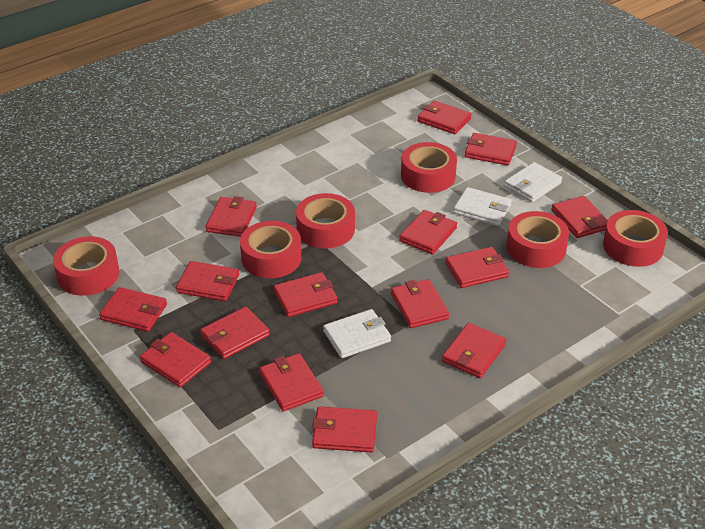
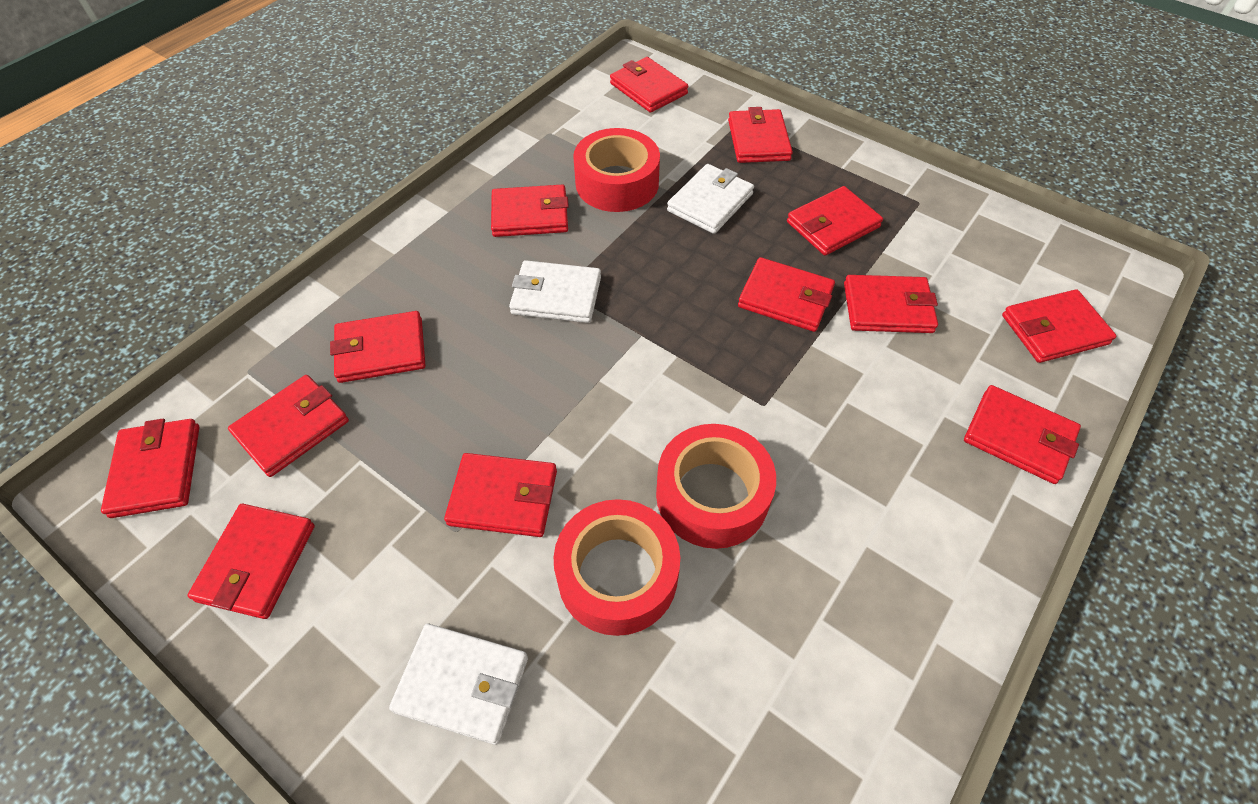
red tape: [53,236,119,296] [240,221,301,278] [296,193,355,248] [401,142,457,193] [506,211,569,268] [603,210,668,267] = 6 -> [554,499,680,636] [573,128,660,212] [656,424,776,549] = 3
red wallet: [99,287,167,332] [140,332,211,387] [176,261,239,301] [200,307,270,359] [206,196,257,237] [259,353,324,411] [273,272,337,317] [312,406,377,452] [391,279,449,328] [399,210,457,254] [417,101,472,134] [442,323,506,378] [445,247,509,288] [464,133,517,165] [551,196,608,238] = 15 -> [101,419,200,518] [187,504,315,619] [228,375,349,477] [330,311,425,383] [444,453,557,537] [491,185,569,237] [610,57,688,113] [728,107,793,163] [738,257,835,332] [787,186,883,256] [844,275,938,333] [964,385,1081,484] [1002,289,1117,363] = 13

